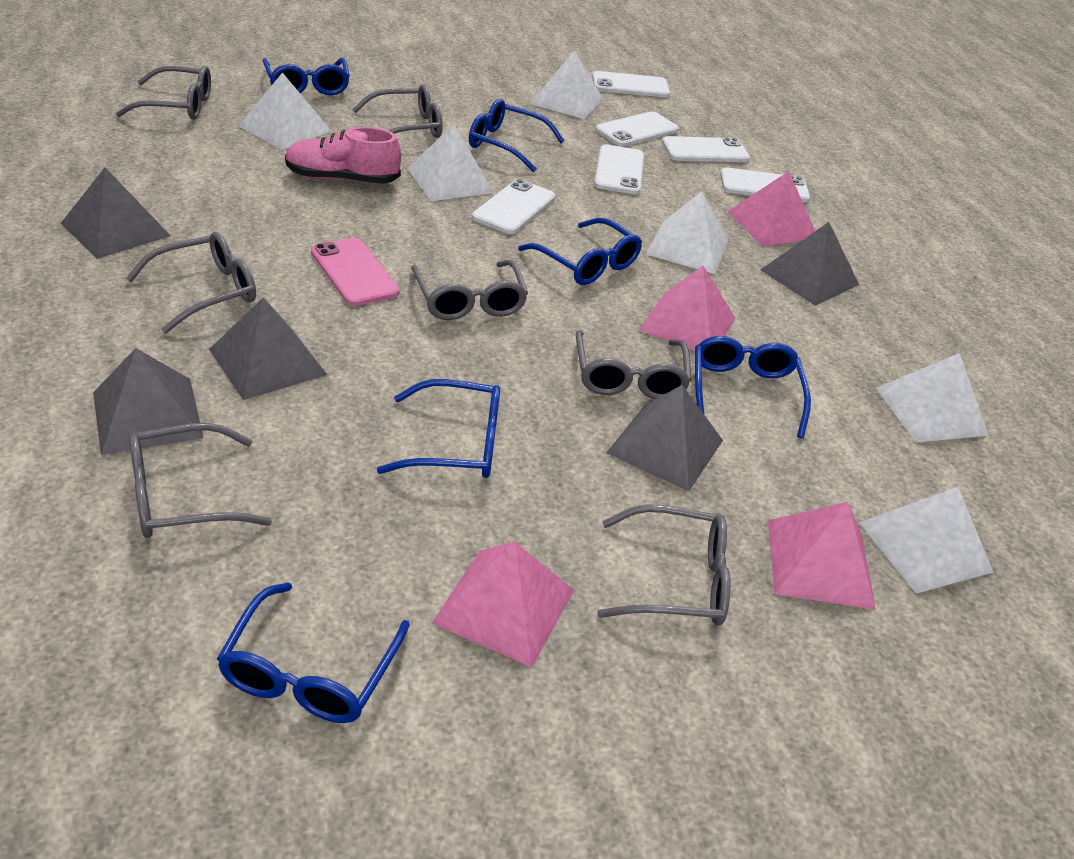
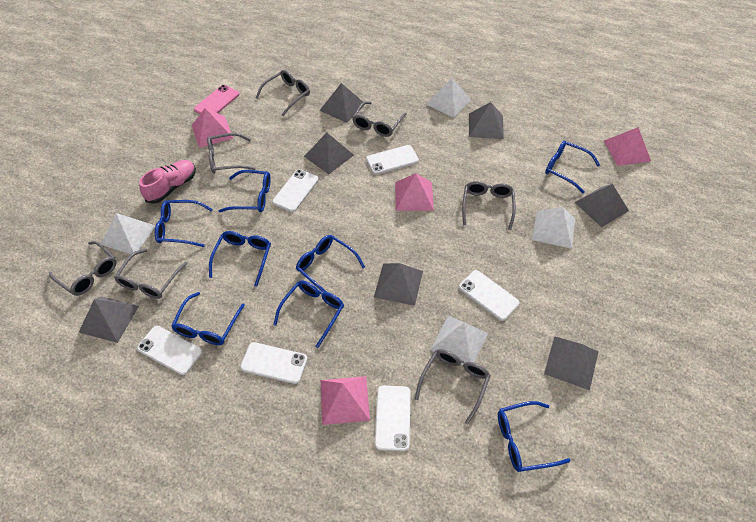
blue glasses: [217,582,410,723] [263,58,350,95] [377,379,500,478] [469,99,565,172] [518,218,642,285] [695,336,811,438] = 6 -> [155,200,213,247] [171,292,245,345] [209,231,271,287] [219,170,271,212] [273,280,344,348] [296,235,365,292] [498,401,571,472] [545,141,600,193] = 8
grey pyramid: [61,167,171,259] [93,348,203,455] [209,297,327,400] [606,385,723,491] [761,222,859,306] = 5 -> [79,296,139,343] [304,132,354,174] [320,83,365,123] [374,263,423,306] [469,102,504,139] [544,336,598,390] [575,184,629,227] = 7
white pyramid: [238,72,331,150] [407,125,494,201] [530,50,603,119] [646,191,729,274] [859,487,993,594] [876,353,989,442] = 6 -> [101,213,156,254] [426,78,471,118] [430,315,488,365] [532,207,575,249] = 4

